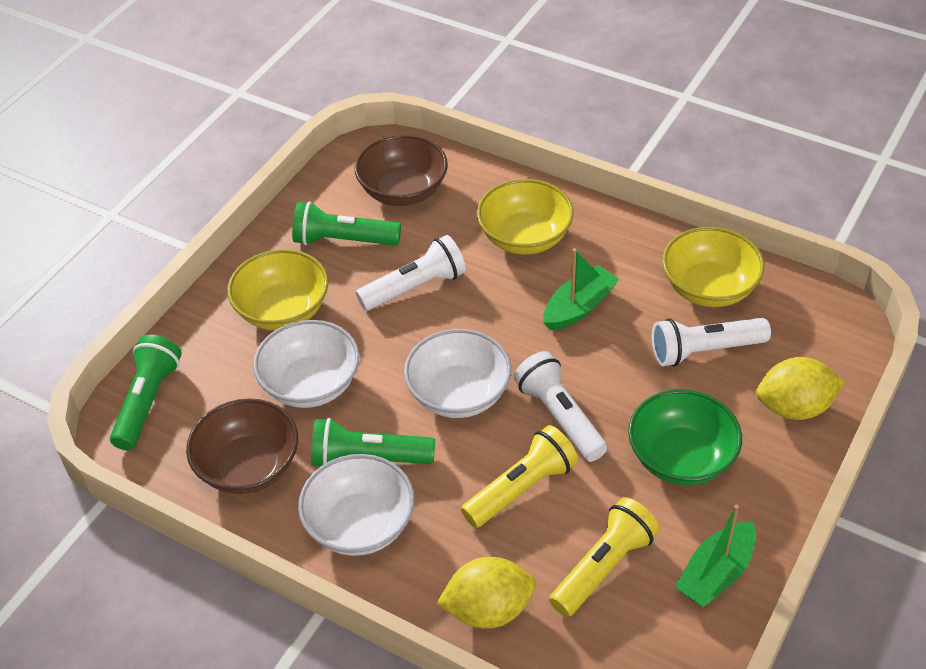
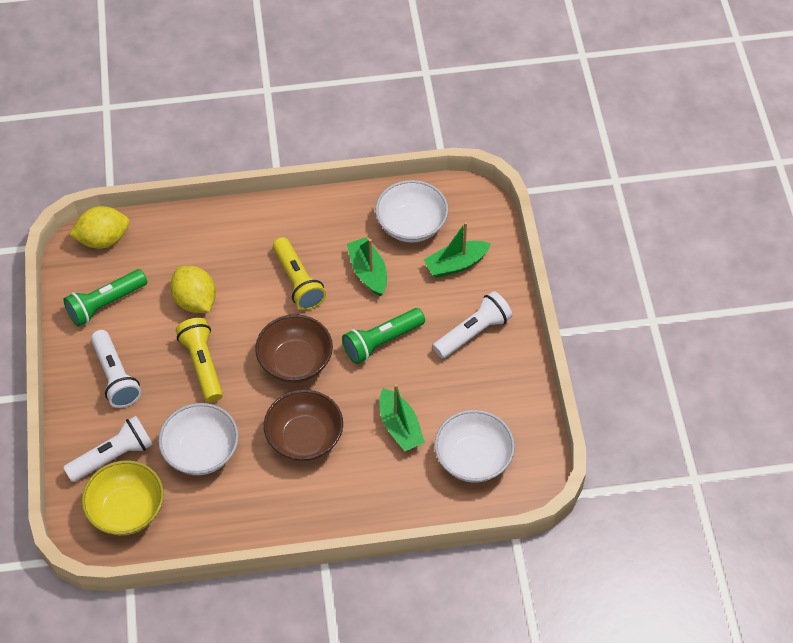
green boat: [543,248,619,330] [675,504,756,607] = 2 -> [347,237,387,296] [380,384,425,451] [424,222,491,278] = 3
green bowl: [628,389,742,485] = 1 -> none = 0
green flashlight: [110,335,182,450] [292,201,401,245] [311,418,435,467] = 3 -> [63,269,147,327] [342,308,425,364] = 2
yellow bowl: [227,249,328,330] [477,179,574,254] [662,227,765,307] = 3 -> [82,460,164,535] = 1

